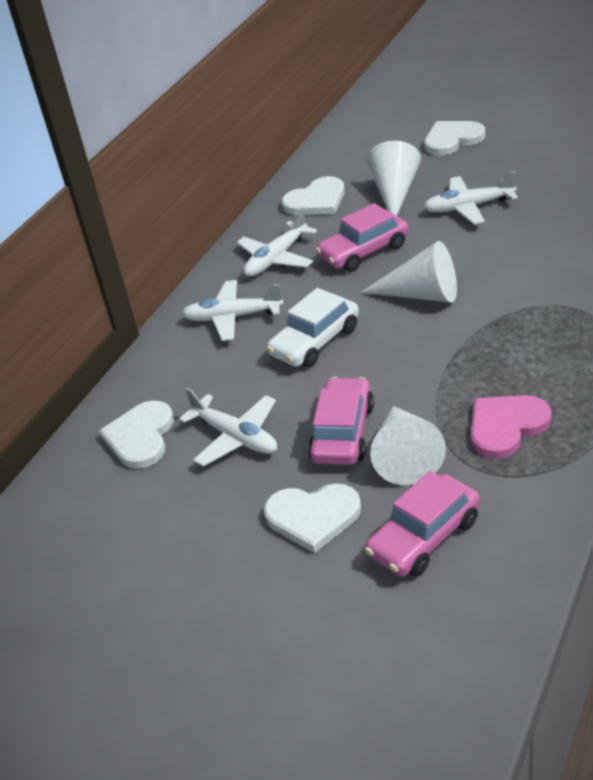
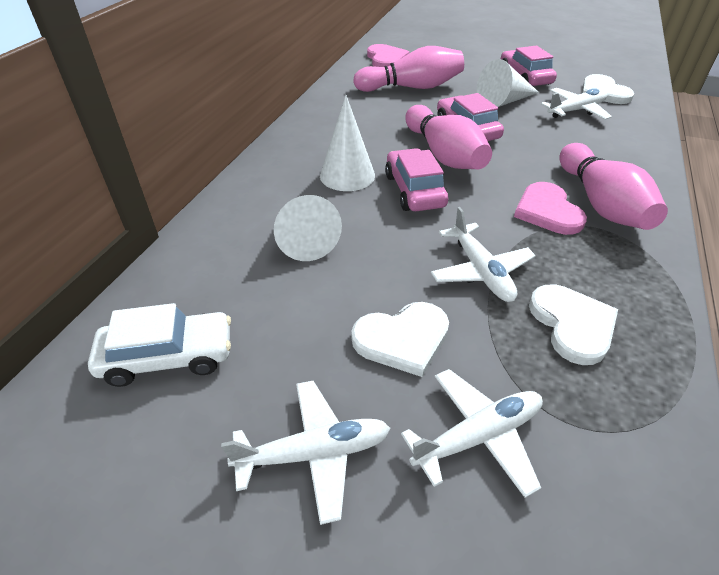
pink bowling pin: none = 0 -> [353,46,464,92] [405,105,492,169] [560,143,668,230] = 3
pink heart: [471,395,552,459] = 1 -> [367,44,409,67] [514,182,587,235] = 2
white heart: [99,400,174,469] [264,484,361,553] [282,176,345,215] [424,121,485,156] = 4 -> [351,302,449,377] [529,285,618,365] [582,74,634,104] = 3

